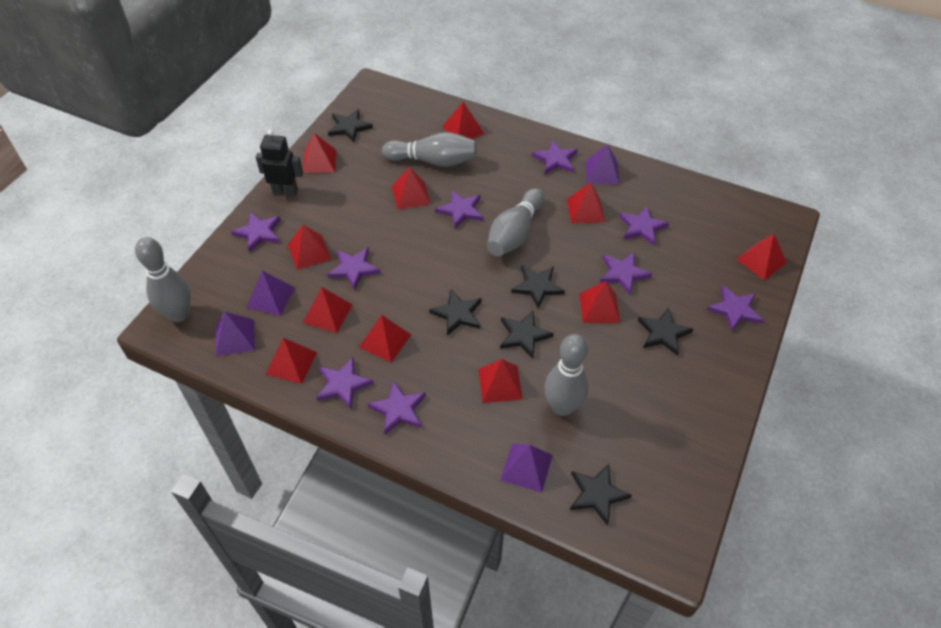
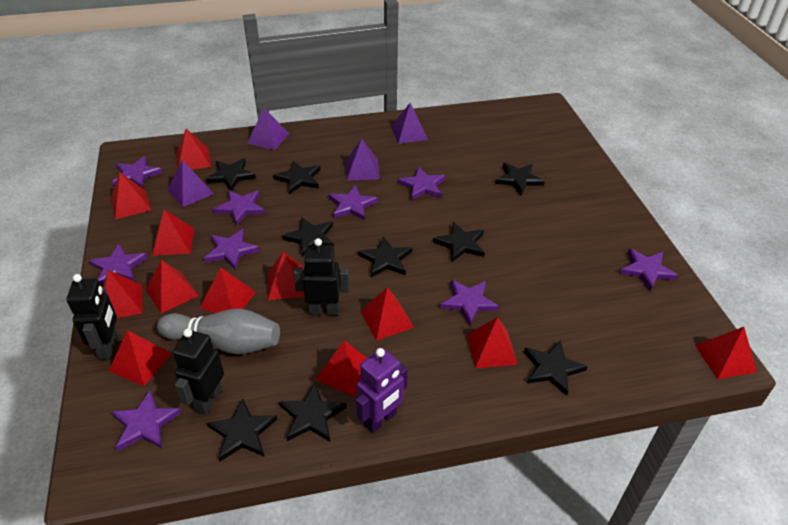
black robot: [256,129,303,196] = 1 -> [67,274,117,359] [172,328,224,415] [294,238,349,315] = 3
black star: [328,109,373,142] [429,290,482,336] [500,311,554,359] [511,266,565,308] [570,464,632,526] [638,307,693,356] = 6 -> [206,158,256,191] [207,398,277,461] [273,161,320,194] [279,383,346,442] [282,217,334,257] [358,236,412,277] [433,222,485,262] [495,163,545,195] [524,340,588,396] = 9
grey bowling pin: [135,237,191,322] [382,132,477,167] [487,188,545,256] [544,334,589,416] = 4 -> [157,309,280,354] = 1
purple robot: none = 0 -> [356,348,408,433] = 1
red pyramid: [265,338,317,384] [288,225,331,270] [303,133,337,173] [303,287,353,333] [359,315,411,363] [392,167,431,210] [442,102,484,139] [478,359,523,403] [567,182,605,224] [579,281,620,323] [736,234,787,280] = 11 -> [103,270,143,318] [109,330,172,386] [110,173,151,219] [145,260,199,313] [152,210,194,256] [176,129,211,170] [200,267,256,313] [268,252,304,300] [316,340,367,397] [360,287,414,341] [467,317,518,368] [695,327,757,379] = 12

